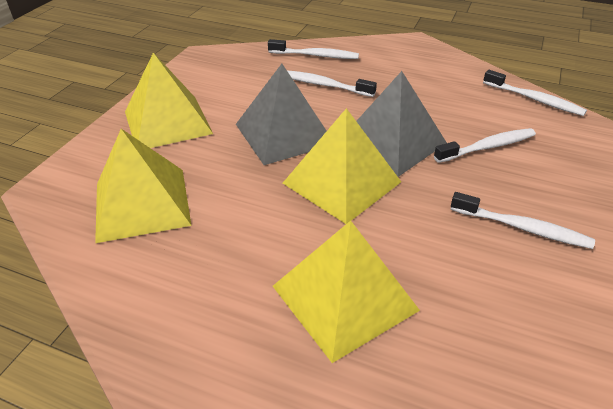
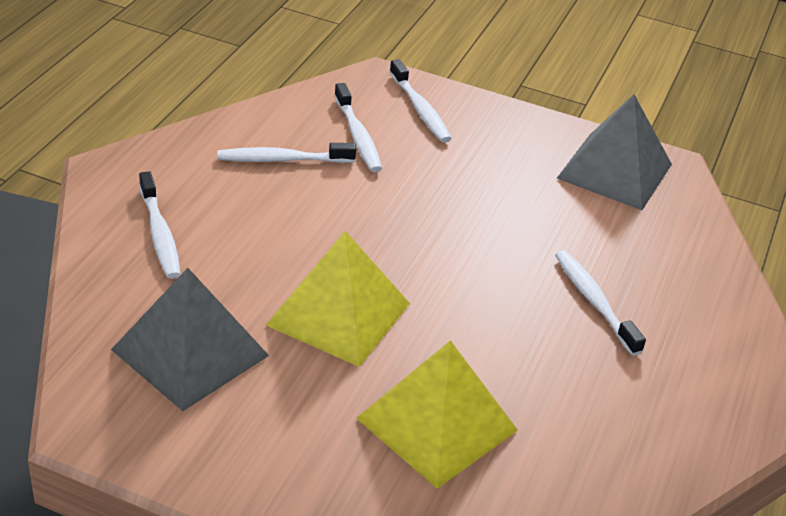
yellow pyramid: [95,129,192,243] [125,53,213,148] [273,221,420,363] [283,108,401,224] = 4 -> [266,231,410,367] [356,340,518,489] = 2

